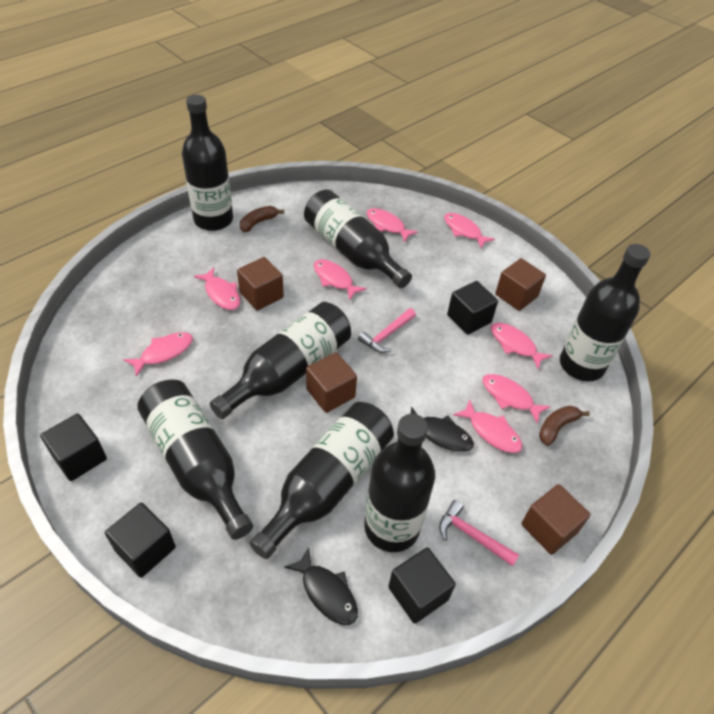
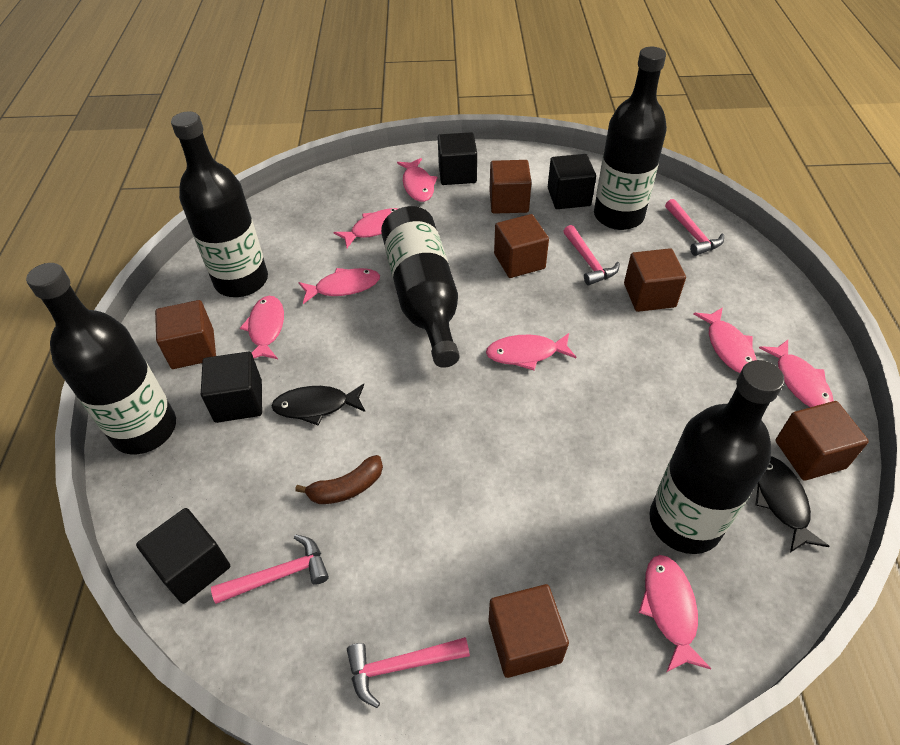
black bottle: [137,380,253,540] [182,95,233,231] [210,302,351,419] [249,402,394,559] [304,189,412,288] [364,414,435,552] [560,244,650,382] = 7 -> [26,263,176,454] [171,111,268,297] [381,206,460,368] [594,47,667,230] [649,360,785,554] = 5
brown banana: [240,206,284,232] [539,406,590,446] = 2 -> [295,455,383,504] = 1
brown cube: [237,257,284,311] [306,352,357,413] [495,258,546,311] [521,484,590,555] = 4 -> [155,300,216,369] [489,584,569,678] [490,160,532,214] [494,214,549,278] [624,248,686,312] [775,401,869,481] = 6
pink hammer: [358,308,416,353] [439,500,519,566] = 2 -> [211,534,329,604] [347,637,470,708] [563,225,620,285] [665,199,724,256] = 4

